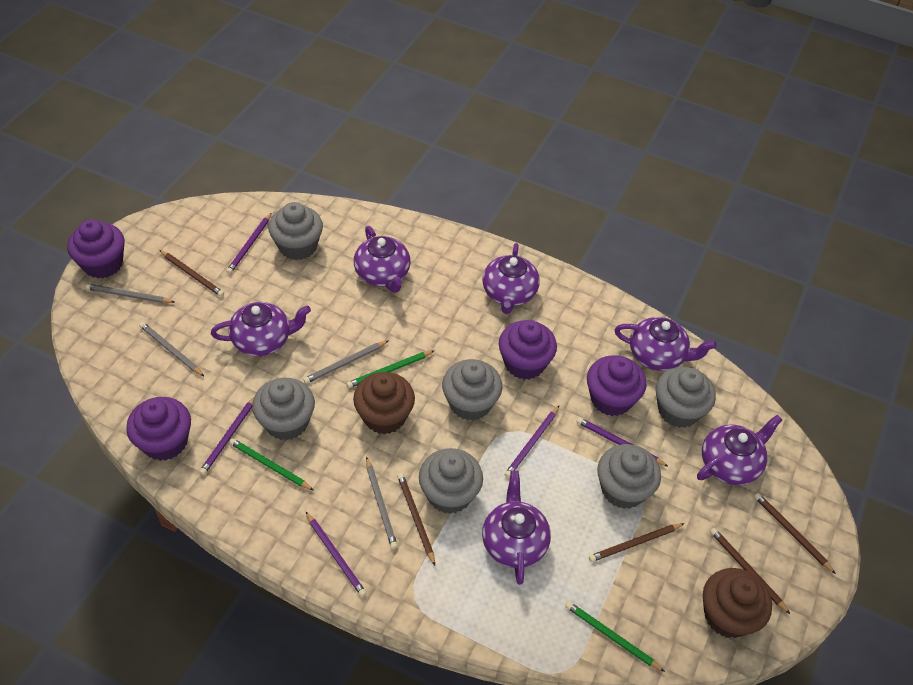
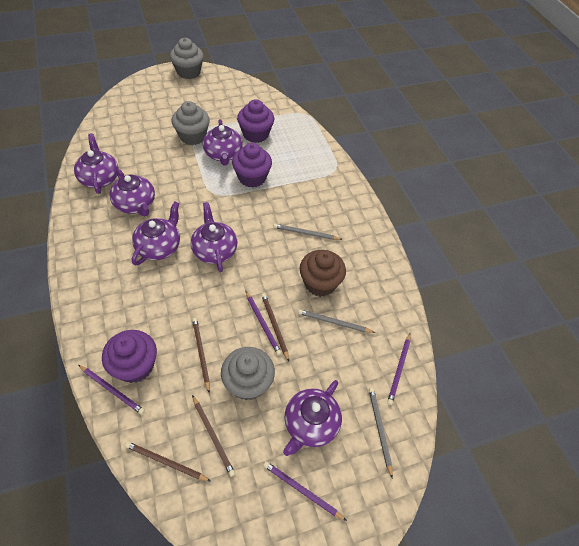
brown cupcake: [353,372,415,434] [703,568,772,638] = 2 -> [300,250,346,297] = 1
brown pencil: [159,250,224,297] [397,473,435,566] [589,523,685,562] [710,528,790,614] [754,493,836,574] = 5 -> [125,442,211,481] [192,318,210,393] [192,395,235,477] [261,293,289,361] = 4
green pencil: [229,438,313,490] [347,350,435,388] [565,601,665,672] = 3 -> none = 0
grey cupcake: [252,378,315,440] [268,202,323,260] [419,448,483,514] [442,359,502,421] [597,444,661,509] [656,367,716,428] = 6 -> [170,38,204,79] [172,101,210,145] [221,347,275,400] = 3
grey pencil: [86,284,174,303] [139,322,204,376] [303,340,389,384] [366,457,398,549] = 4 -> [274,224,343,240] [298,309,375,333] [369,388,393,478] = 3
purple cupcake: [67,219,125,278] [126,397,191,461] [499,320,557,380] [587,355,647,416] = 4 -> [102,330,157,383] [232,143,272,188] [237,99,274,143] = 3
purple pencil: [199,396,255,475] [226,213,271,274] [305,511,367,597] [504,406,559,478] [577,417,669,467] = 5 -> [78,365,145,415] [246,291,282,355] [263,461,347,521] [387,333,411,405] = 4

